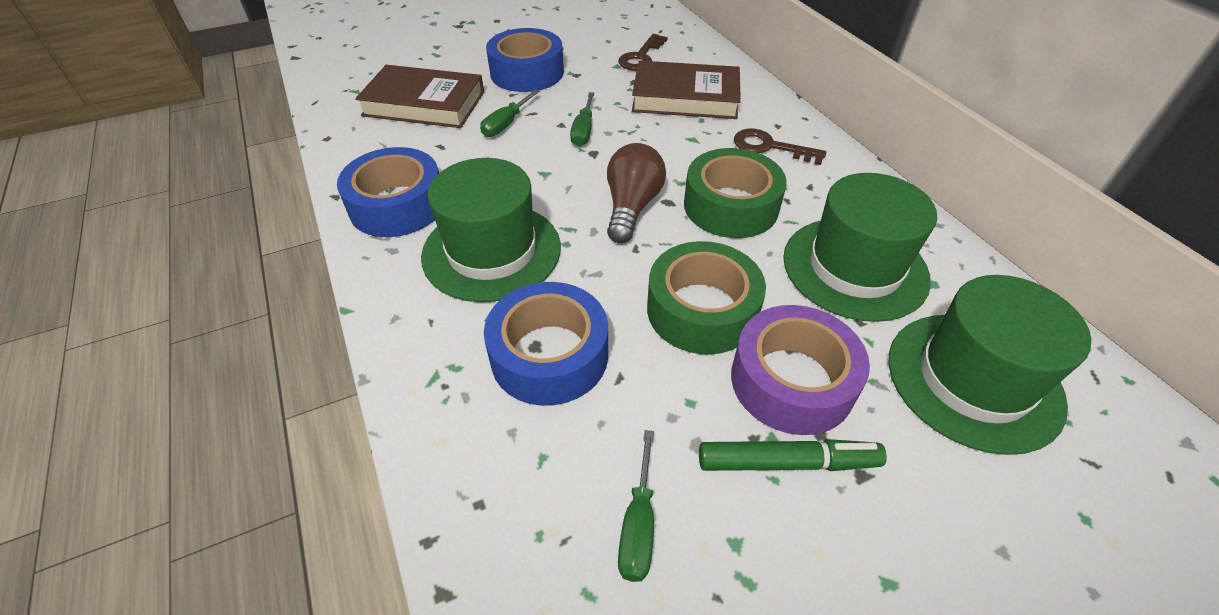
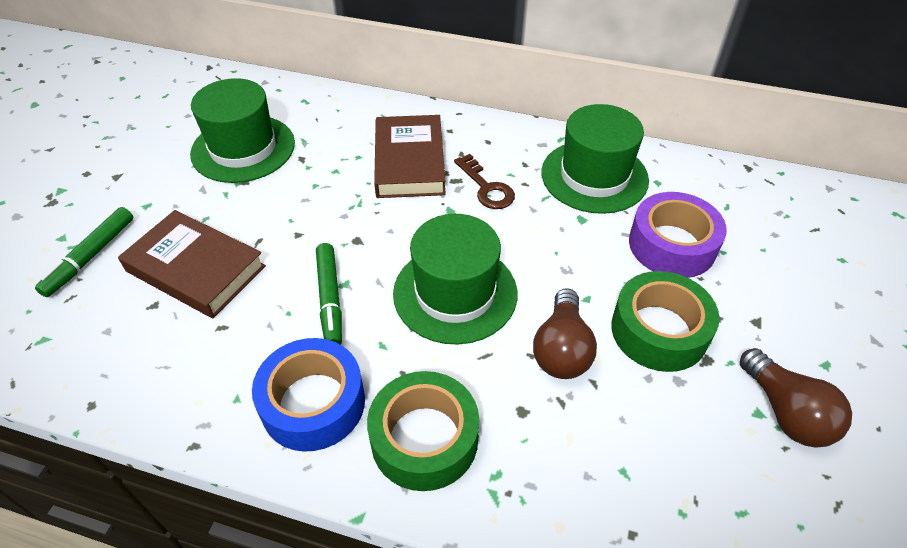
blue tape: [337,147,439,237] [484,282,608,406] [486,28,564,92] = 3 -> [252,338,365,452] = 1
brown key: [618,34,668,71] [734,129,826,165] = 2 -> [454,154,515,209] = 1
brown light bulb: [607,143,666,243] = 1 -> [533,289,597,379] [740,348,852,447] = 2
green marker: [699,439,887,471] = 1 -> [35,207,133,297] [316,243,342,345] = 2
green screwdriver: [480,90,540,137] [570,92,595,146] [618,430,654,582] = 3 -> none = 0

